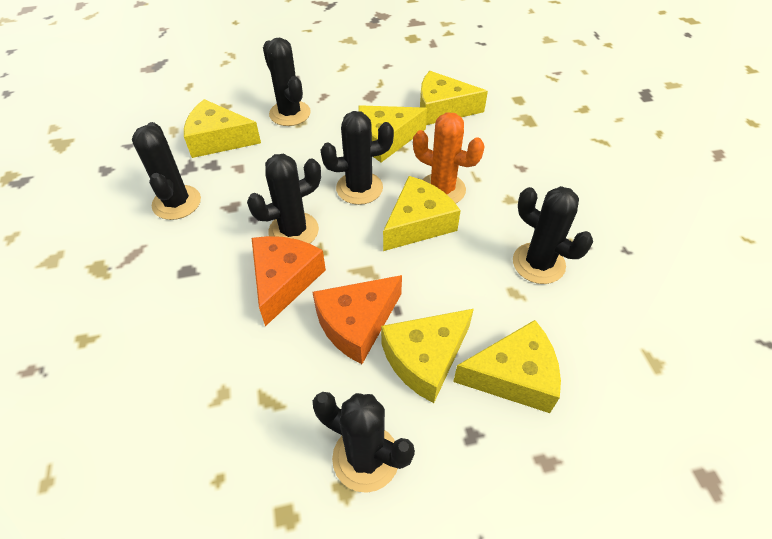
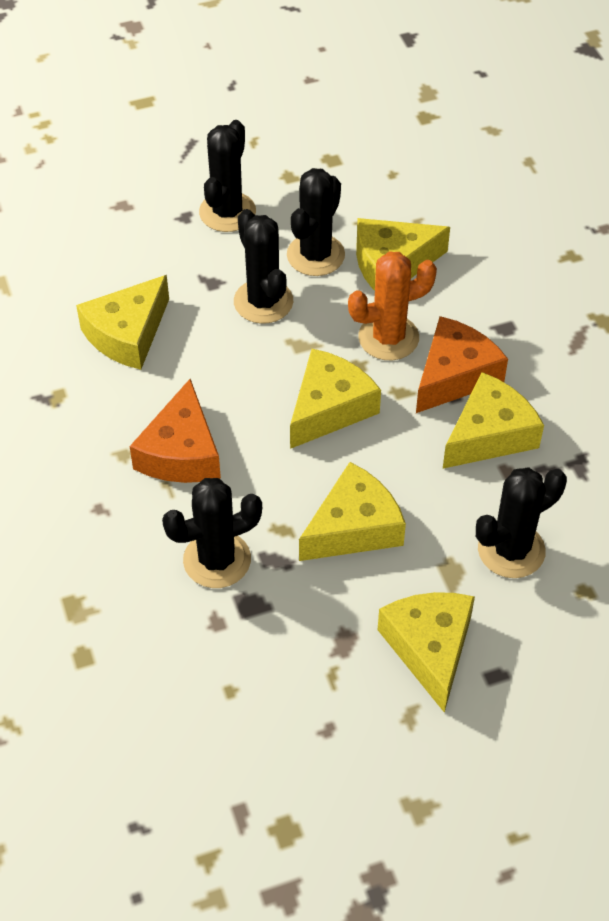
black cactus: [132,122,201,220] [247,154,321,244] [263,38,311,126] [313,392,415,493] [321,111,394,205] [513,186,593,284] = 6 -> [162,478,262,588] [199,120,256,232] [234,209,293,324] [287,168,345,276] [476,467,567,578] = 5

